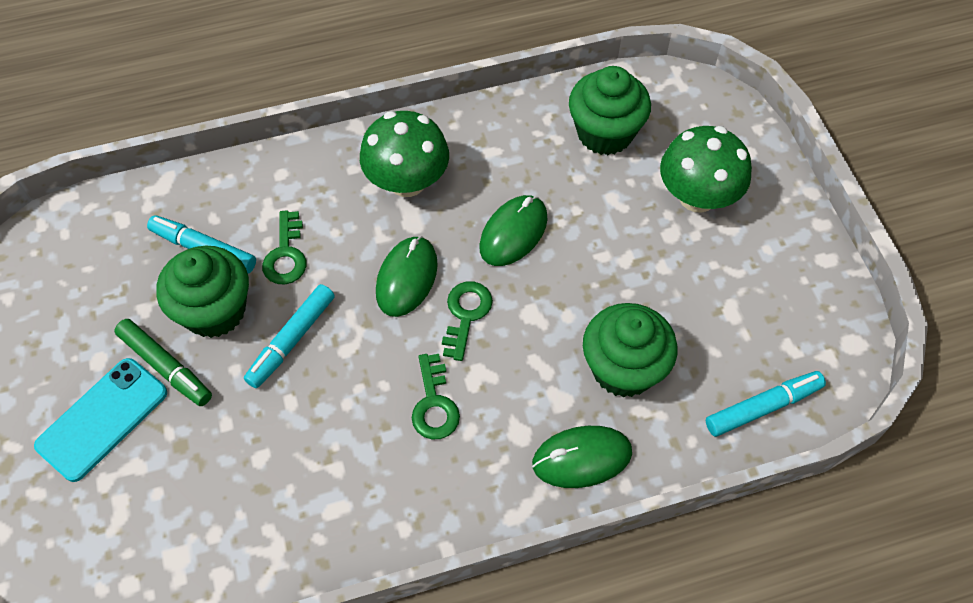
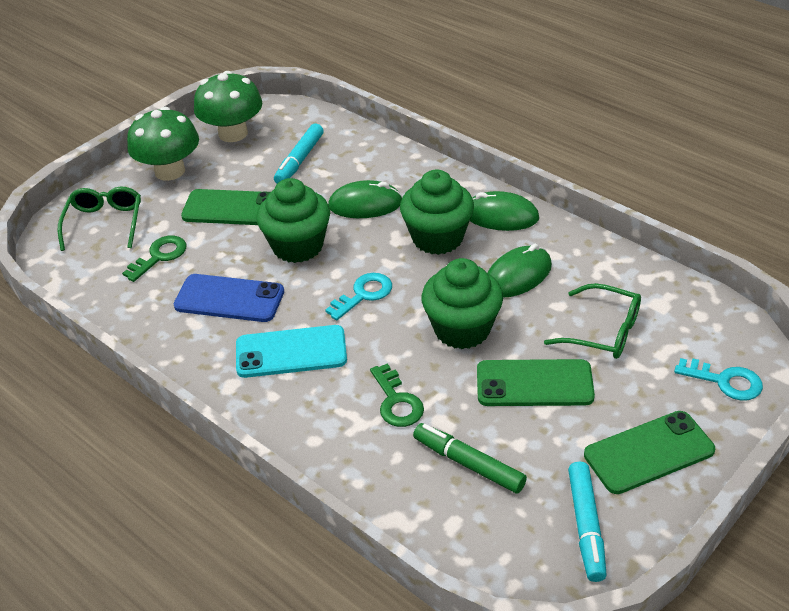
blue phone: none = 0 -> [174,274,284,322] = 1
green glasses: none = 0 -> [58,187,141,251] [544,283,641,359] = 2
green key: [262,210,307,285] [412,354,460,439] [442,281,493,361] = 3 -> [122,236,186,282] [370,363,424,427] = 2
green phone: none = 0 -> [181,189,270,225] [477,359,595,406] [584,411,715,494] = 3
turquoise key: none = 0 -> [325,273,392,320] [674,358,763,401] = 2
turquoise marker: [147,215,256,274] [244,284,335,388] [706,371,826,437] = 3 -> [274,124,324,184] [568,461,607,582] = 2

